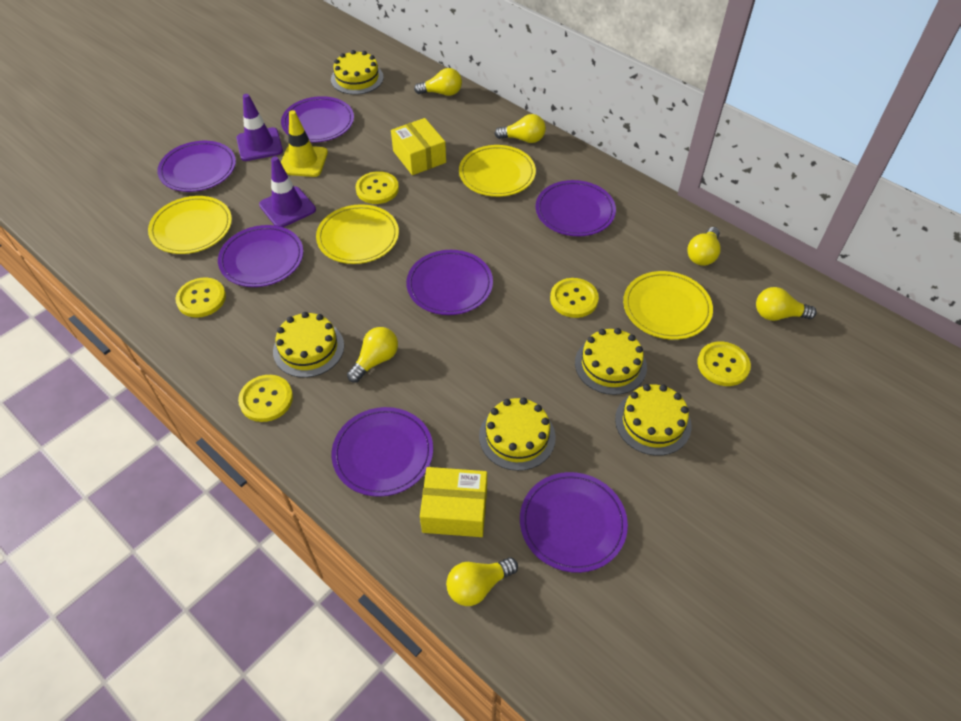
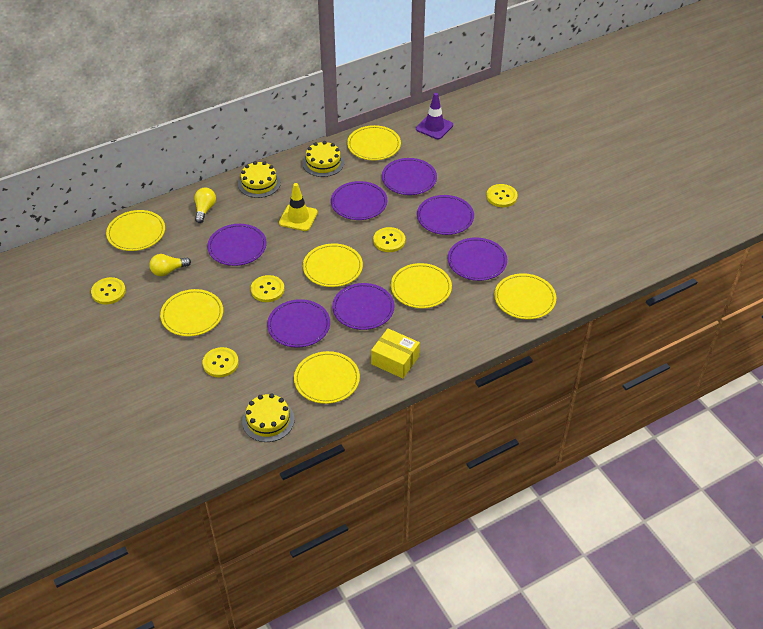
purple traffic cone: [236,94,283,161] [259,156,316,227] = 2 -> [416,93,453,139] = 1
yellow box: [391,118,446,175] [420,467,487,537] = 2 -> [371,329,420,378] = 1
yellow cake: [273,312,344,378] [331,50,384,95] [479,397,556,471] [575,328,647,395] [615,384,691,456] = 5 -> [238,161,281,198] [242,393,295,442] [303,141,345,177] = 3
yellow light bulb: [347,327,398,382] [414,68,462,96] [446,557,518,606] [495,114,546,143] [687,227,720,266] [756,287,817,321] = 6 -> [149,254,191,276] [194,188,216,223] = 2
yellow plate: [148,196,232,254] [316,204,399,264] [459,145,536,197] [623,271,713,340] = 4 -> [106,210,165,251] [160,289,223,336] [294,351,360,404] [303,243,363,287] [347,125,401,160] [391,263,452,308] [494,273,556,319] = 7

